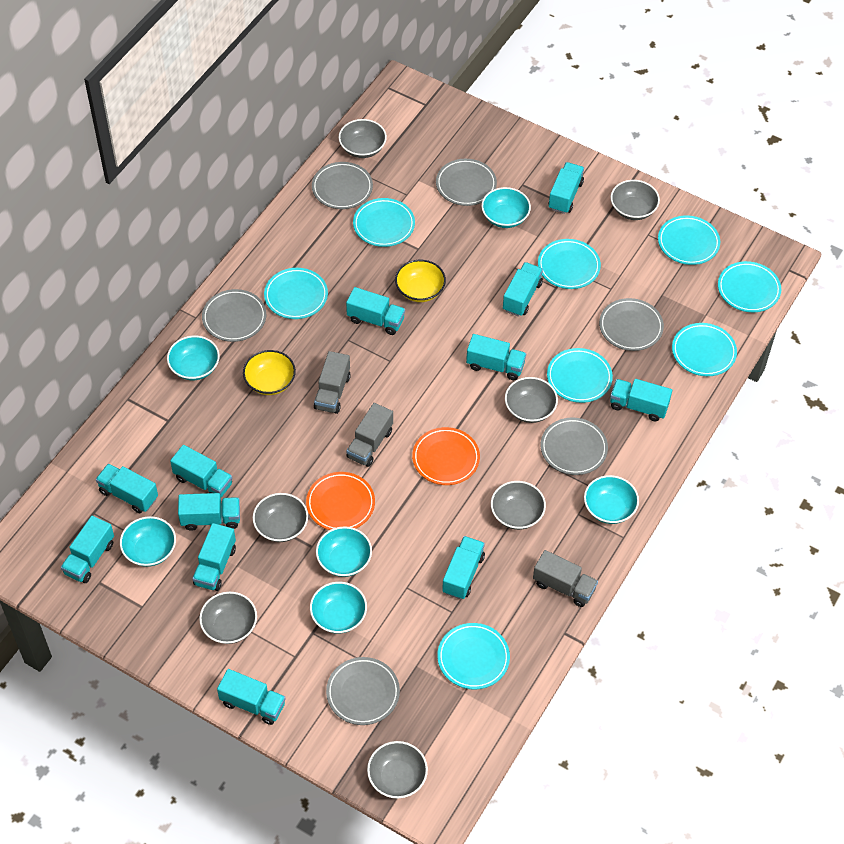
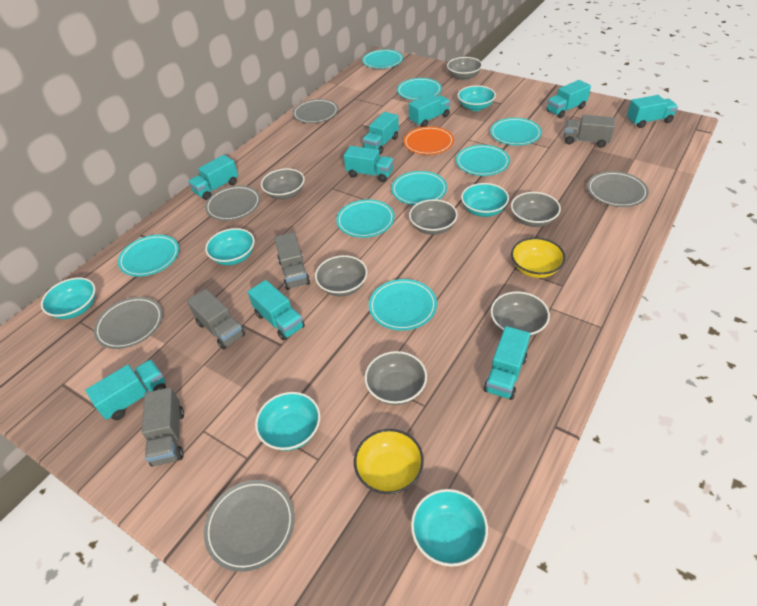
grey plate: [202,289,266,342] [312,162,373,209] [326,657,400,725] [436,159,497,206] [541,418,608,475] [599,298,664,351] = 6 -> [94,297,163,349] [204,480,295,572] [205,186,260,221] [293,99,339,123] [587,171,649,207] = 5
grey truck: [314,351,351,414] [347,403,393,467] [533,550,598,607] = 3 -> [142,387,184,467] [187,289,245,349] [274,232,310,290] [564,115,615,148] = 4
orange plate: [306,472,375,530] [412,427,480,485] = 2 -> [403,126,454,155] = 1
turquoise truck: [61,516,114,583] [96,464,158,513] [170,445,232,497] [178,493,240,531] [192,523,236,591] [217,669,286,725] [346,287,405,335] [442,536,485,599] [466,334,526,380] [503,262,543,317] [548,162,584,214] [610,379,672,421] = 12 -> [85,360,166,420] [188,155,238,200] [248,280,305,341] [344,146,394,182] [362,112,399,154] [409,94,451,127] [484,326,530,400] [546,80,591,118] [627,95,678,128] = 9

